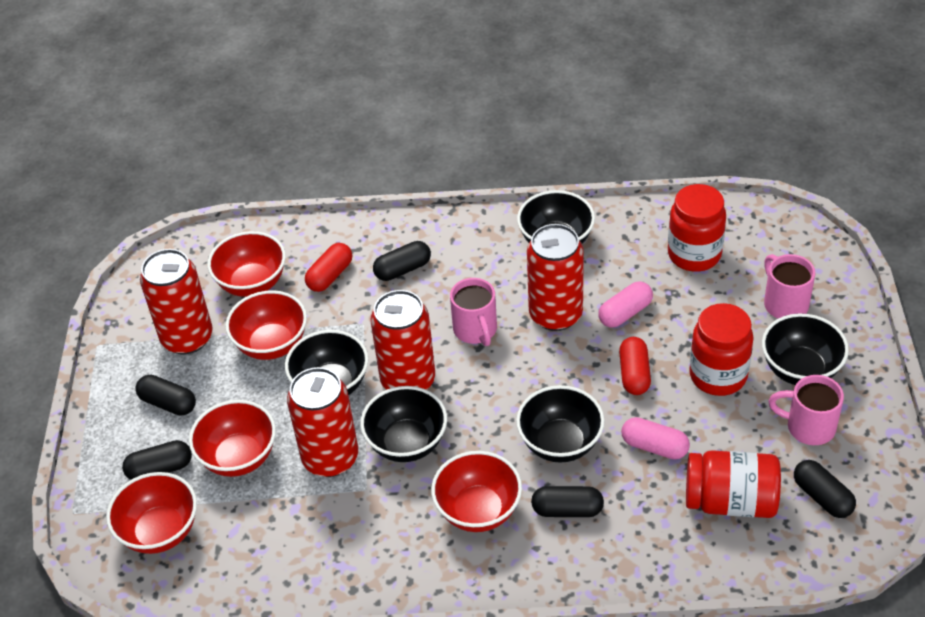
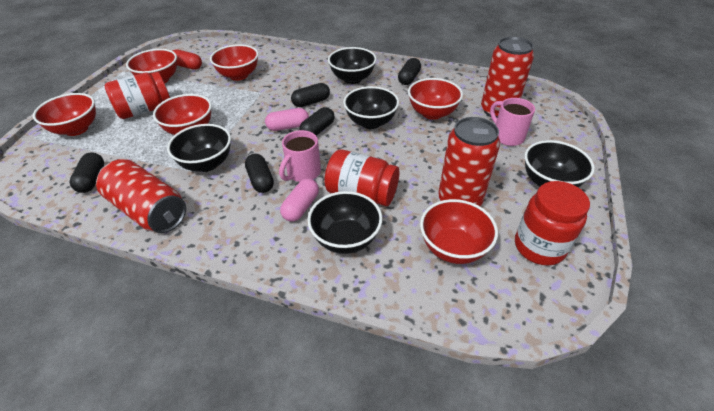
pink mug: [450,278,497,346] [764,254,815,319] [768,375,844,445] = 3 -> [279,130,321,182] [490,98,535,146] = 2
red bowl: [106,472,197,554] [189,400,276,477] [207,231,286,297] [225,290,307,360] [431,451,522,532] = 5 -> [33,93,96,136] [126,49,177,83] [153,94,212,135] [210,44,259,81] [408,78,463,120] [420,199,498,264] = 6
red can: [140,249,213,355] [287,367,358,477] [370,290,435,390] [527,224,584,331] = 4 -> [96,159,186,233] [438,117,500,206] [481,37,534,117] = 3
red capsule: [305,243,352,292] [619,337,651,395] = 2 -> [172,49,202,70] = 1

